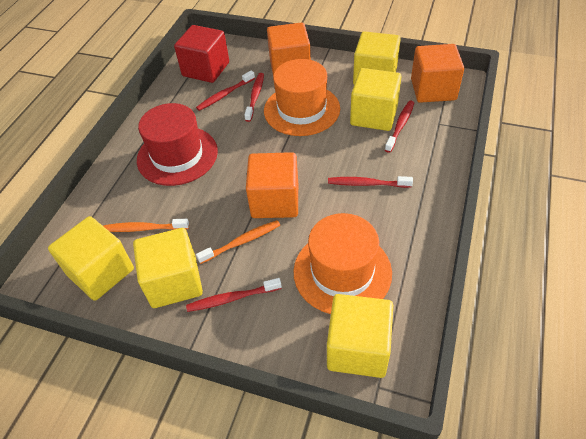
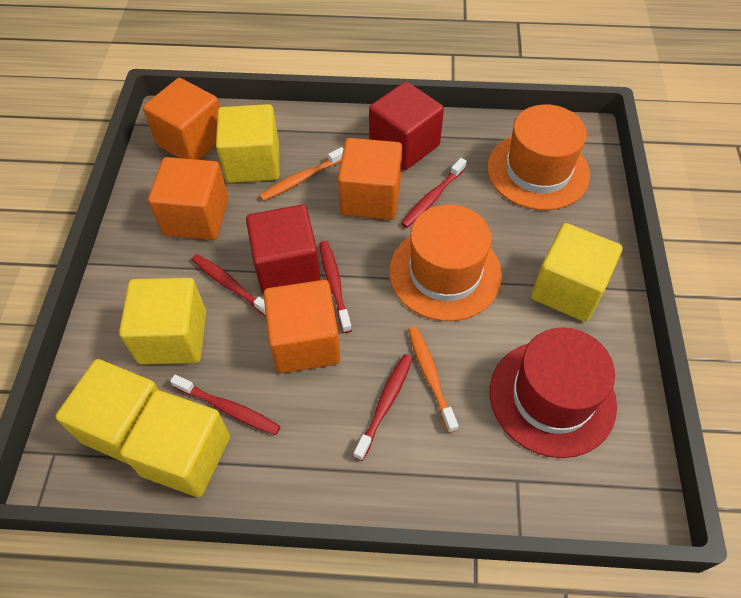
orange cube: [246,152,298,218] [267,22,311,75] [411,44,464,103] = 3 -> [143,78,220,160] [148,157,229,240] [264,280,340,373] [338,138,402,220] = 4
red cube: [174,25,229,83] = 1 -> [246,205,321,294] [369,82,444,170] = 2

